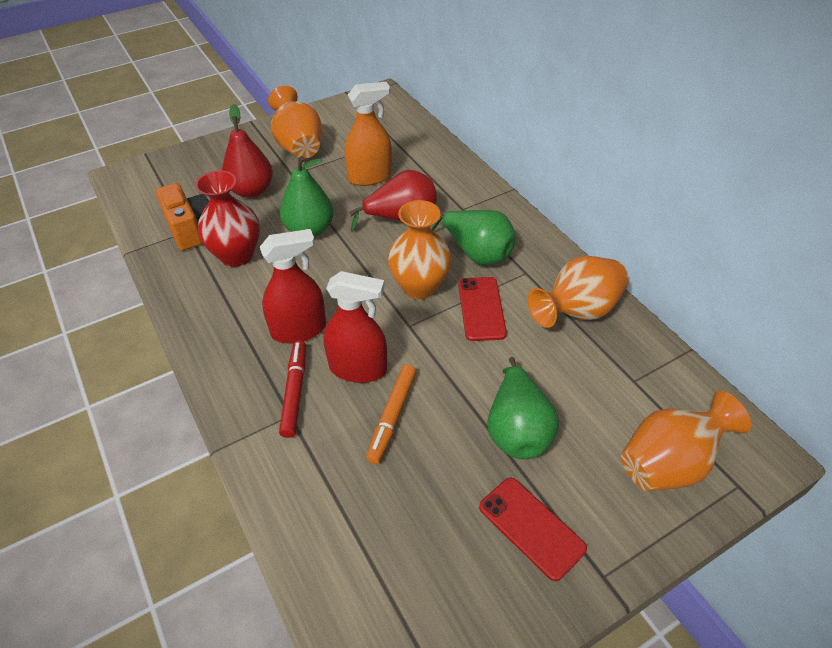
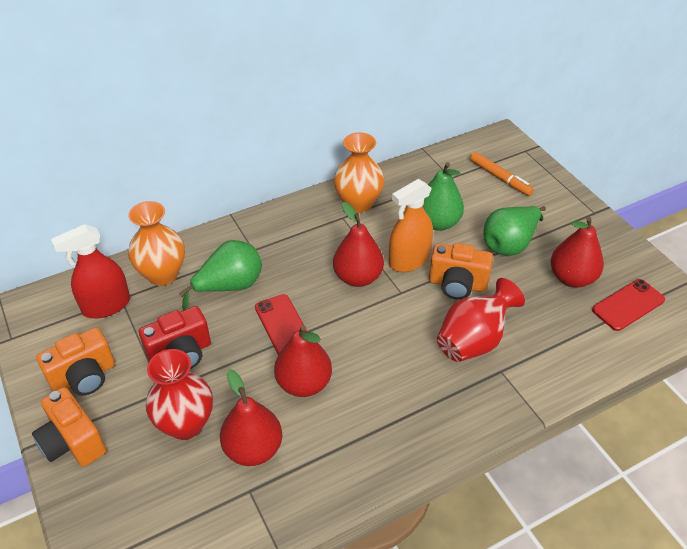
orange camera: [156,183,209,251] = 1 -> [32,387,106,467] [36,327,115,396] [429,243,493,300] = 3
orange vase: [268,86,322,159] [388,200,451,299] [528,256,629,328] [621,391,751,492] = 4 -> [128,201,185,286] [334,132,384,213] = 2
red camera: none = 0 -> [139,306,211,369] = 1
red marker: [279,340,306,438] = 1 -> none = 0
red pear: [222,104,273,198] [349,170,437,232] = 2 -> [220,370,282,466] [274,325,332,397] [333,202,384,287] [551,217,604,288] = 4
red spray bottle: [260,229,326,344] [323,271,387,383] = 2 -> [51,224,130,319] = 1
red vase: [195,170,260,267] = 1 -> [146,349,213,440] [437,278,525,362] = 2

